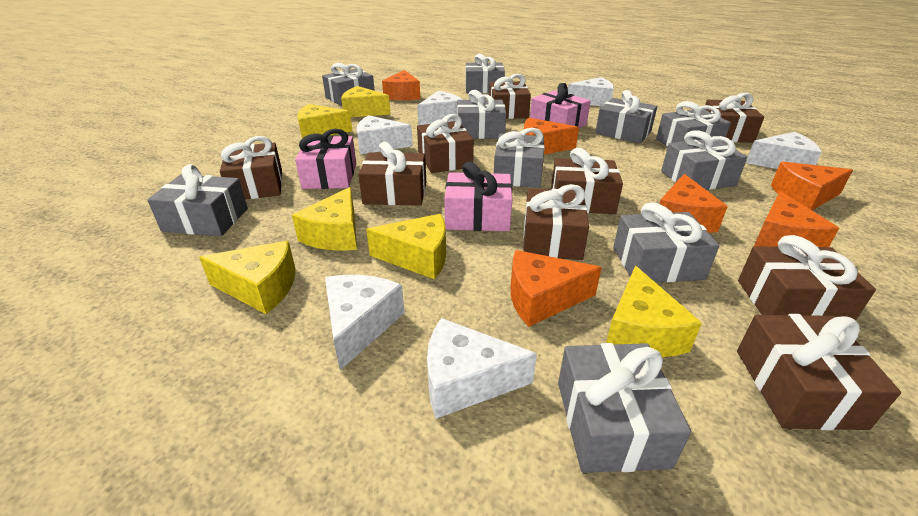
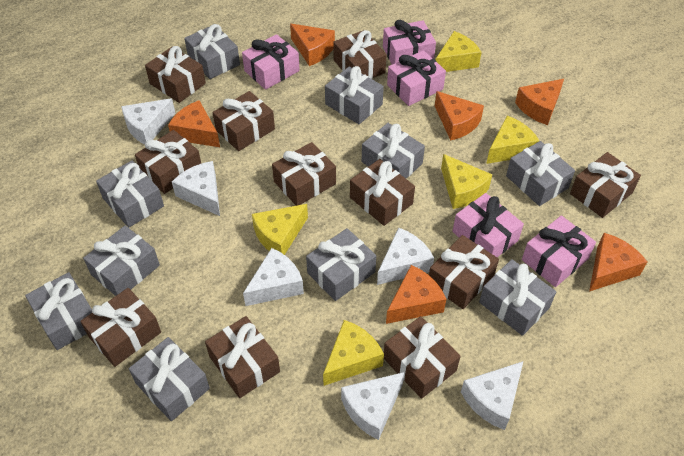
brown gift: [220,136,282,200] [358,142,426,206] [417,114,474,173] [489,74,531,119] [523,184,589,260] [551,148,623,214] [705,93,764,143] [737,314,901,430] [738,235,876,321] = 9 -> [80,288,161,367] [135,130,201,194] [145,46,206,103] [205,316,280,398] [213,91,275,151] [272,142,336,206] [333,30,387,79] [350,159,415,226] [384,316,461,399] [429,235,499,309] [570,152,641,218] = 11
pink gift: [295,129,356,189] [445,162,512,231] [530,83,590,128] = 3 -> [242,34,300,90] [383,20,436,64] [387,50,446,106] [453,193,524,257] [522,216,596,287] = 5
yellow cheese: [199,241,295,314] [292,187,357,251] [297,104,353,138] [341,86,390,117] [366,214,446,279] [606,266,702,357] = 6 -> [252,204,308,255] [323,320,384,386] [436,31,482,72] [441,154,492,209] [486,116,539,164] = 5

